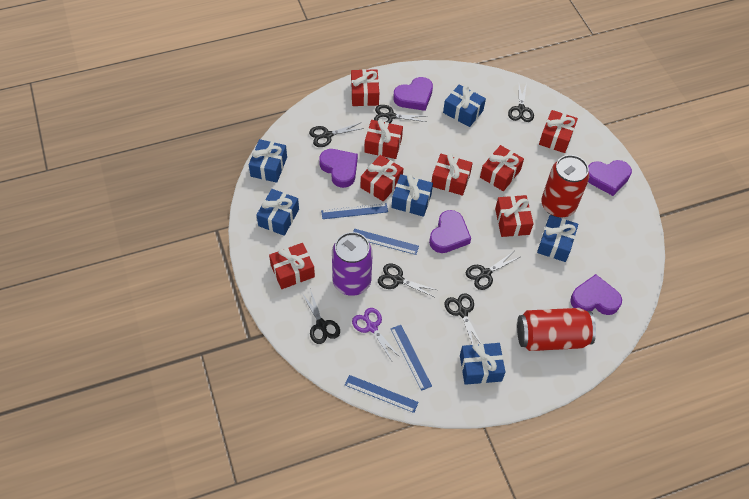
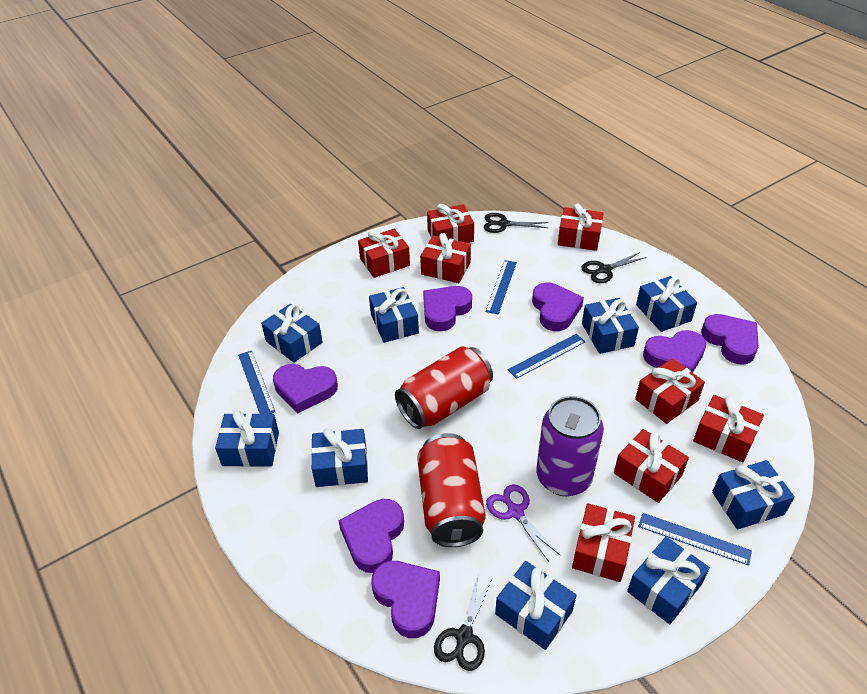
black scissors: [302,289,340,344] [309,123,364,147] [374,105,426,123] [378,264,437,297] [445,293,481,345] [466,252,520,290] [508,83,534,122] = 7 -> [434,573,493,671] [484,213,548,233] [581,252,647,283] = 3
blue gift: [249,139,287,183] [256,189,299,236] [391,174,433,217] [443,84,486,127] [460,343,506,385] [537,215,578,262] = 6 -> [215,410,279,467] [261,304,323,363] [311,428,368,487] [369,287,419,343] [495,561,577,650] [582,298,639,354] [627,537,710,624] [636,276,697,332] [712,460,795,530] = 9
purple heart: [319,149,358,188] [393,77,433,111] [429,210,471,253] [570,274,622,315] [588,160,632,196] = 5 -> [273,364,338,413] [338,499,404,573] [371,561,440,638] [423,286,472,331] [532,283,584,331] [643,330,706,373] [701,314,759,365] = 7

